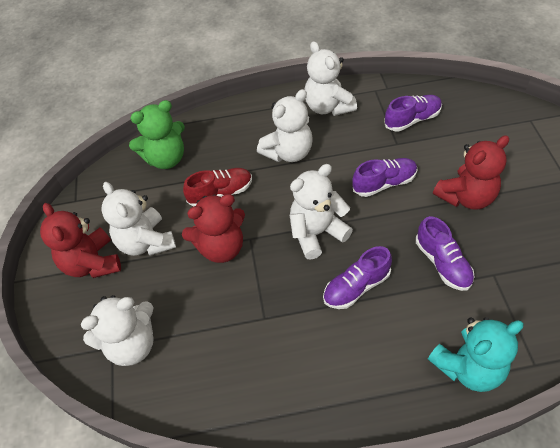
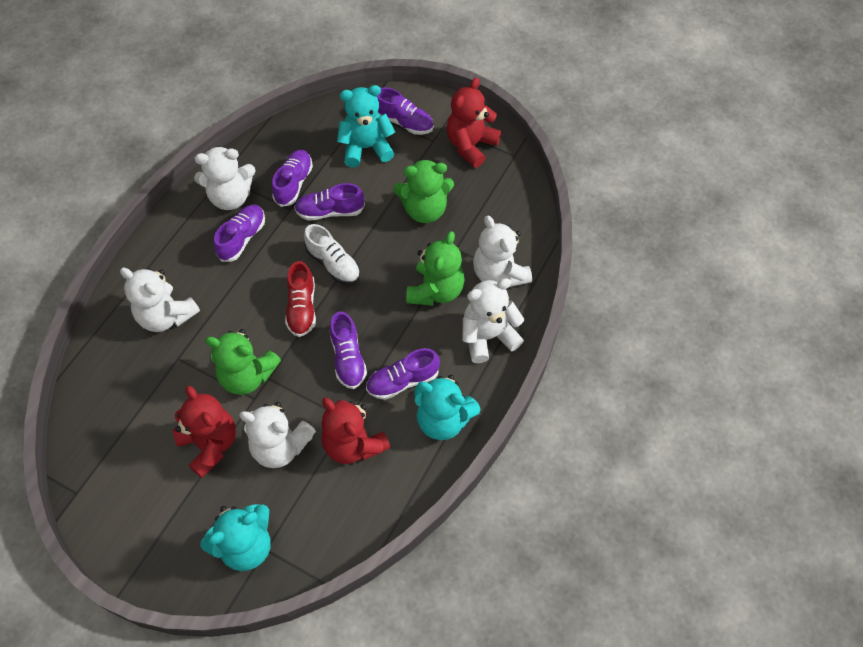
green teddy bear: [129,100,185,169] = 1 -> [205,329,281,395] [393,159,454,223] [406,231,465,306] = 3
purple shoe: [323,246,392,309] [352,158,417,197] [384,95,442,131] [416,216,474,291] = 4 -> [214,204,265,262] [272,150,313,207] [294,183,365,221] [330,311,367,389] [366,348,440,400] [377,87,433,135] = 6
turquoise teddy bear: [428,317,524,392] = 1 -> [200,504,271,571] [337,85,395,167] [415,375,480,440] = 3
white shoe: none = 0 -> [304,224,360,285] = 1

